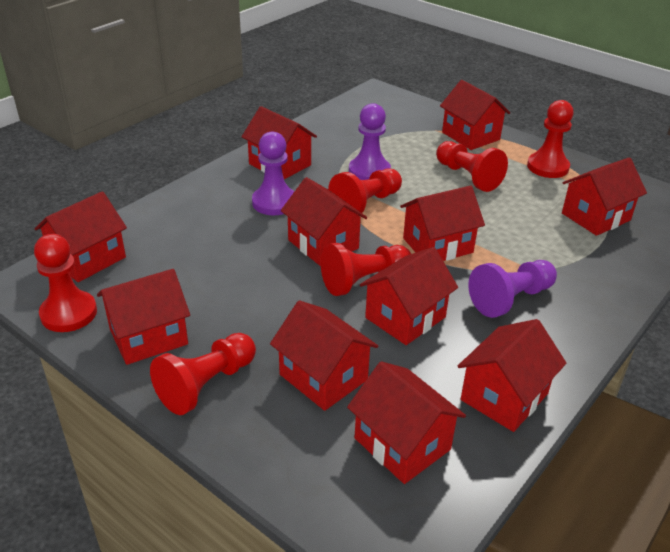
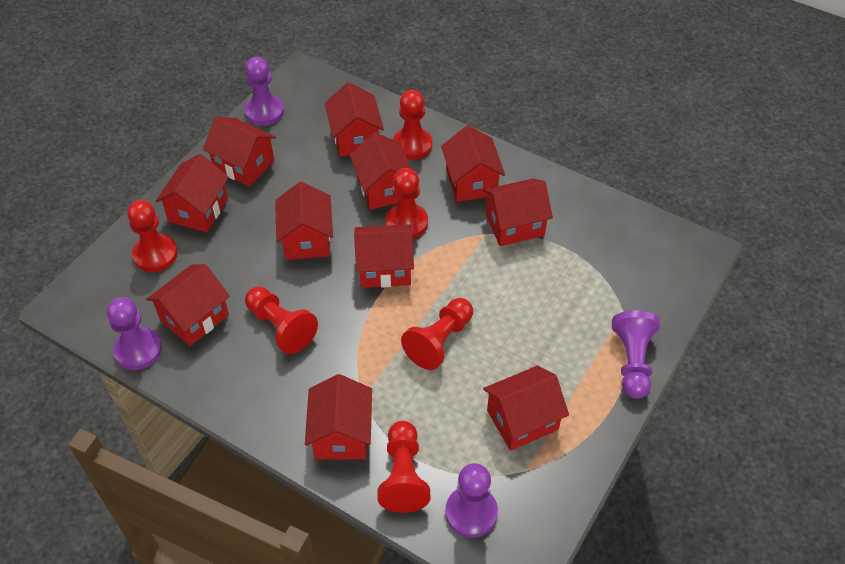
purple pawn: [252,131,294,215] [349,103,391,180] [468,260,557,318] = 3 -> [107,297,162,370] [245,57,284,126] [445,463,498,538] [612,310,660,399] = 4

